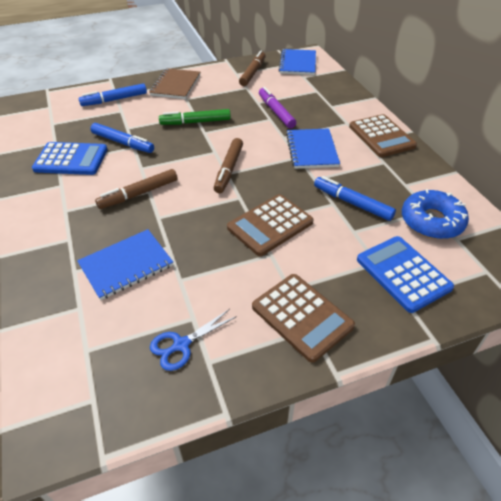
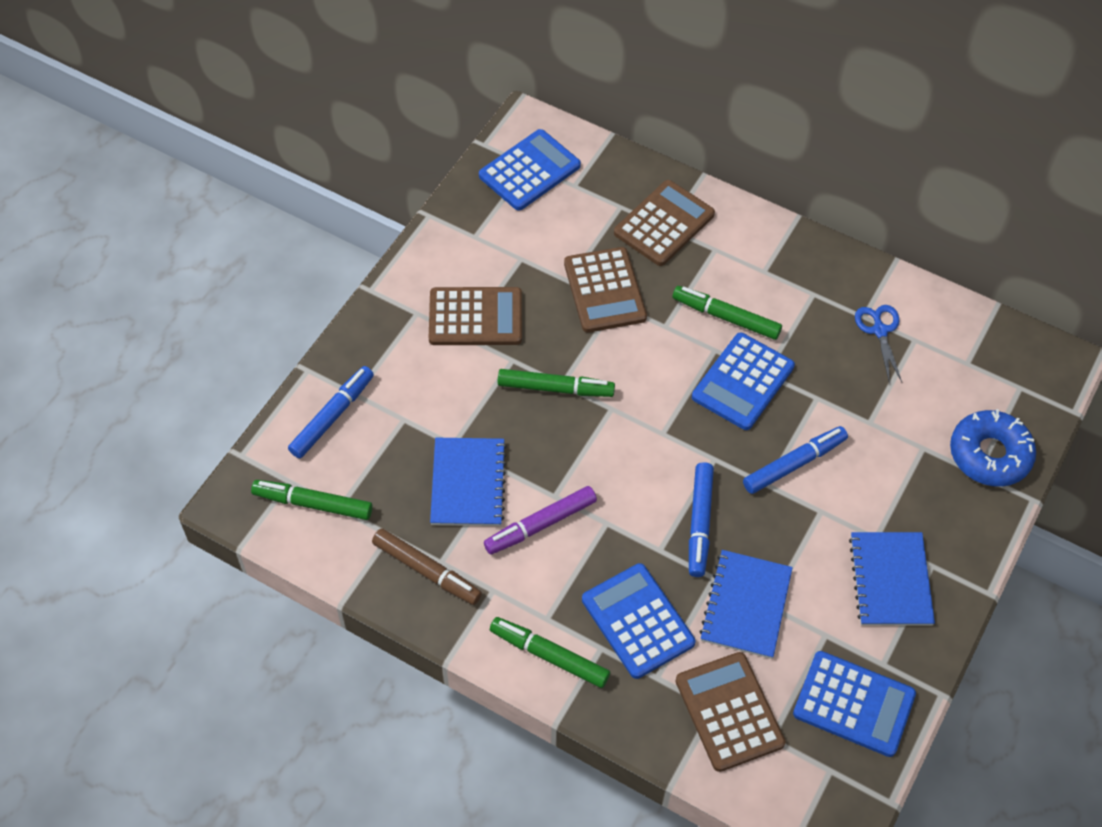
blue calculator: [32,142,108,175] [357,236,454,313] = 2 -> [479,129,581,211] [582,563,695,679] [692,333,795,430] [793,651,916,757] = 4
brown calculator: [227,194,313,256] [252,274,355,363] [349,114,417,157] = 3 -> [429,287,522,345] [564,247,647,333] [614,180,715,266] [676,652,786,772] = 4
brown marker: [95,169,178,209] [214,138,243,193] [239,51,266,86] = 3 -> [372,528,482,605] = 1
brown notebook: [149,68,200,99] = 1 -> none = 0
green marker: [159,109,231,125] = 1 -> [251,480,372,520] [490,617,610,688] [498,369,615,397] [673,286,782,340] = 4

